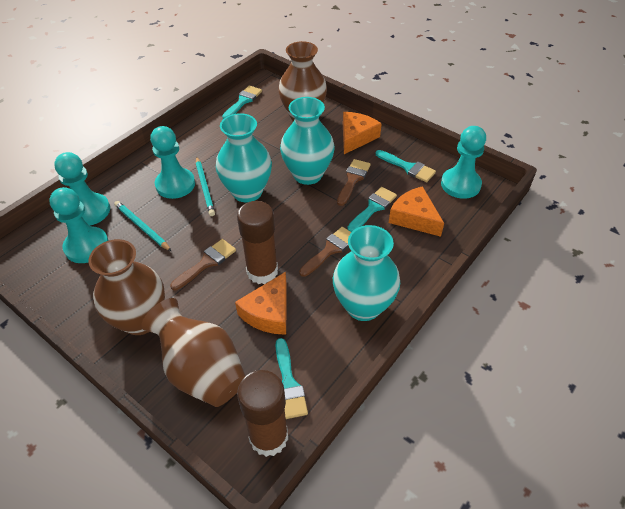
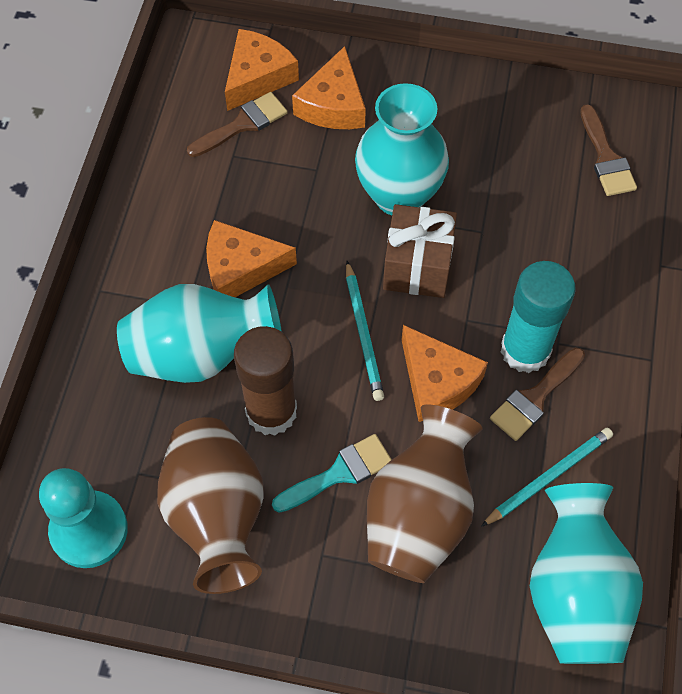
brown gift: none = 0 -> [383,204,457,298] = 1
brown glue stick: [237,201,278,284] [237,370,288,457] = 2 -> [234,326,297,436] = 1
brown vase: [89,239,165,335] [141,298,245,407] [278,41,327,121] = 3 -> [157,417,264,594] [367,405,483,583] = 2
orange cheese: [235,272,287,335] [343,112,382,154] [389,186,444,237] = 3 -> [206,220,297,297] [225,29,299,111] [292,46,366,129] [401,325,488,422] = 4
turquoise brush: [222,85,262,119] [275,338,308,419] [347,187,397,232] [375,150,436,182] = 4 -> [272,434,392,513] = 1
turquoise glue stick: none = 0 -> [501,261,575,373] = 1
turquoise pawn: [49,187,109,263] [54,152,110,226] [150,126,195,199] [441,126,486,199] = 4 -> [39,468,128,568] = 1

